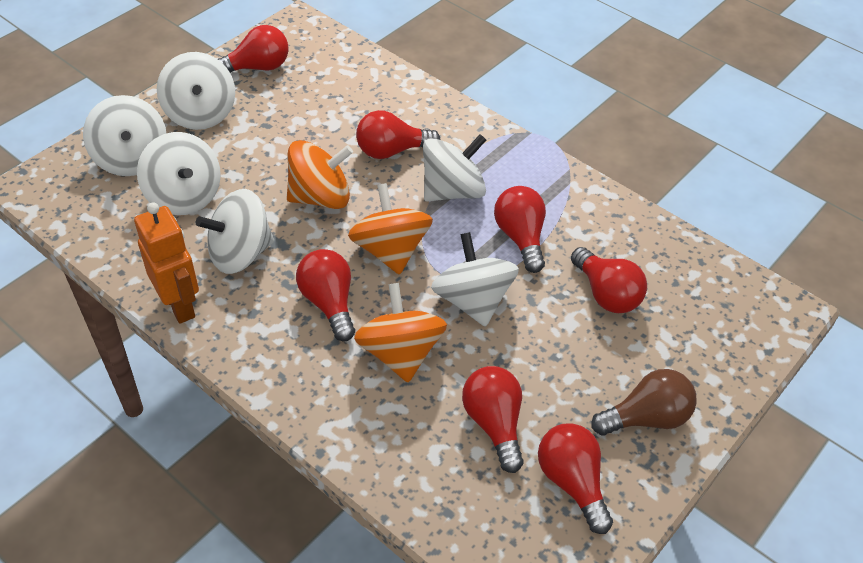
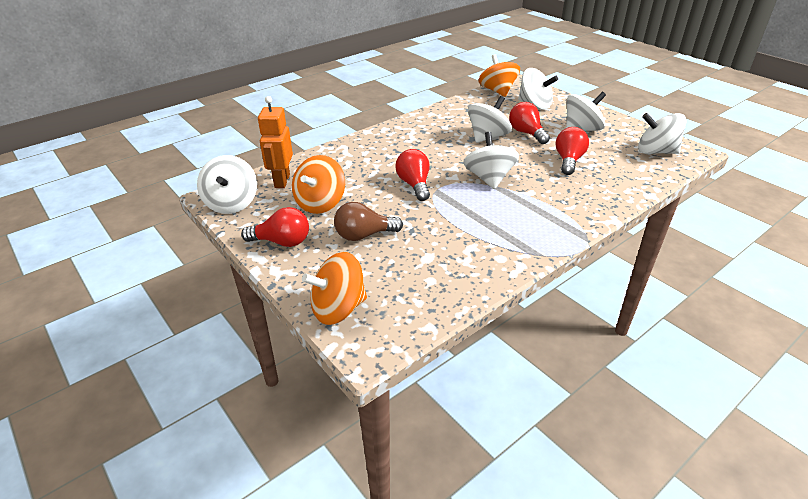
red light bulb: [218,25,288,73] [296,249,355,342] [356,110,440,159] [462,366,524,473] [494,186,546,273] [538,423,613,534] [571,247,647,313] = 7 -> [241,207,309,247] [395,149,430,201] [509,102,550,144] [556,127,589,175] = 4

